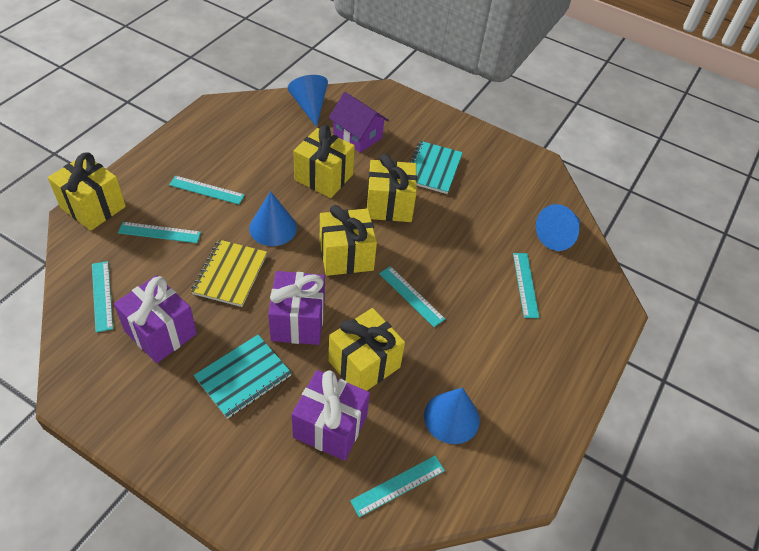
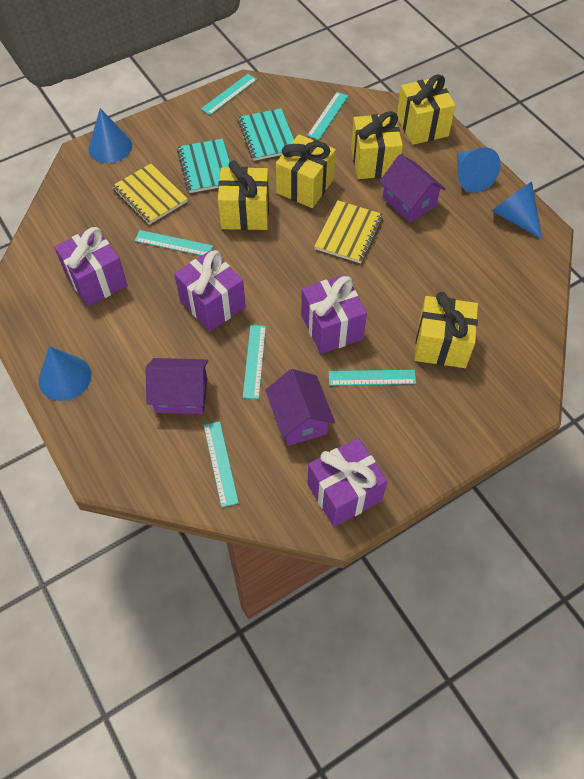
purple gift: [114,275,197,363] [268,271,325,345] [292,370,370,461] = 3 -> [54,226,128,306] [174,250,246,331] [301,274,367,354] [307,438,387,527] = 4
purple house: [329,92,389,153] = 1 -> [146,358,208,414] [265,369,335,446] [379,154,446,222] = 3
yellow notebook: [191,240,267,307] = 1 -> [112,164,188,225] [314,200,383,264] = 2

